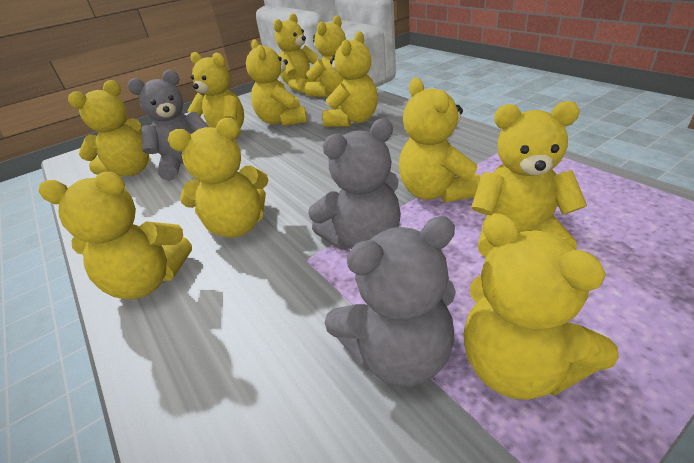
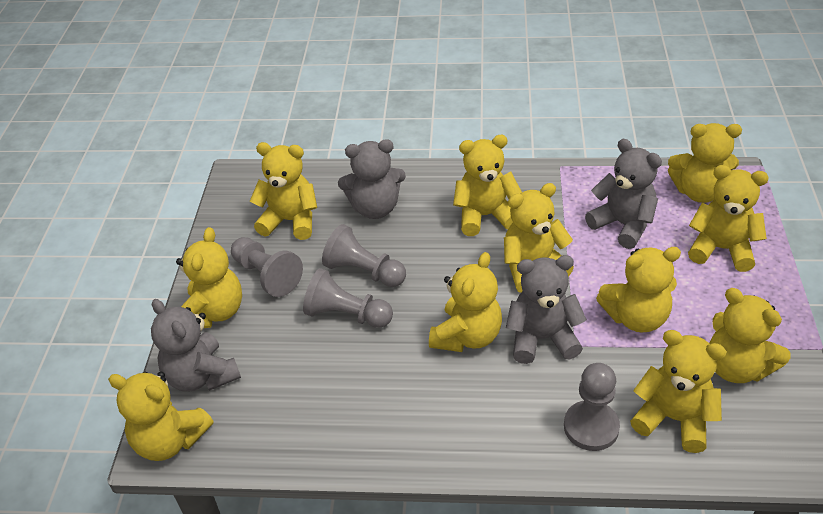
grey pawn: none = 0 -> [231,237,303,297] [303,268,393,328] [322,224,406,287] [564,363,620,451] = 4
grey teddy bear: [128,70,209,181] [308,118,401,250] [325,216,456,387] = 3 -> [151,299,241,392] [338,139,406,219] [506,255,587,364] [585,139,662,249] = 4

